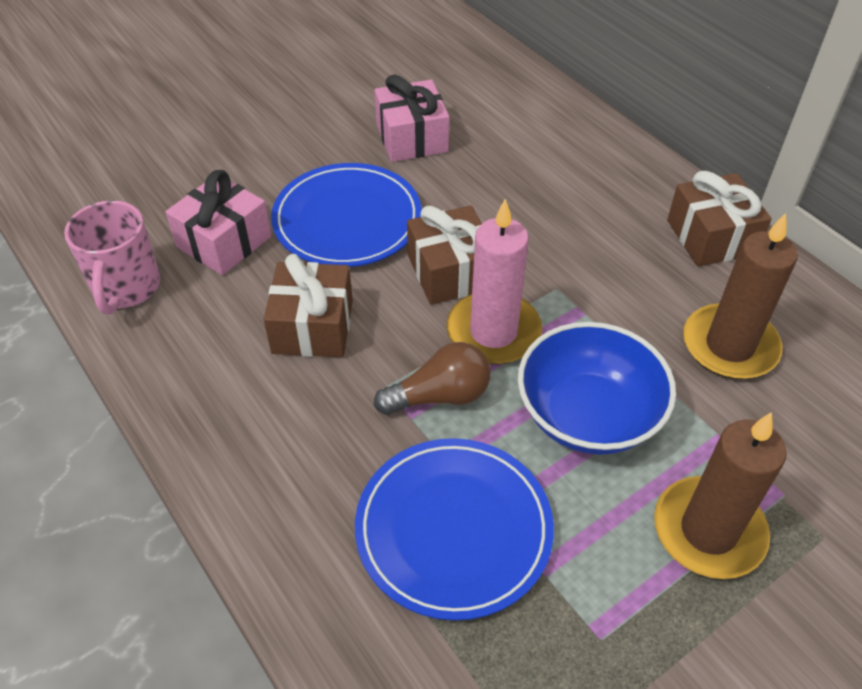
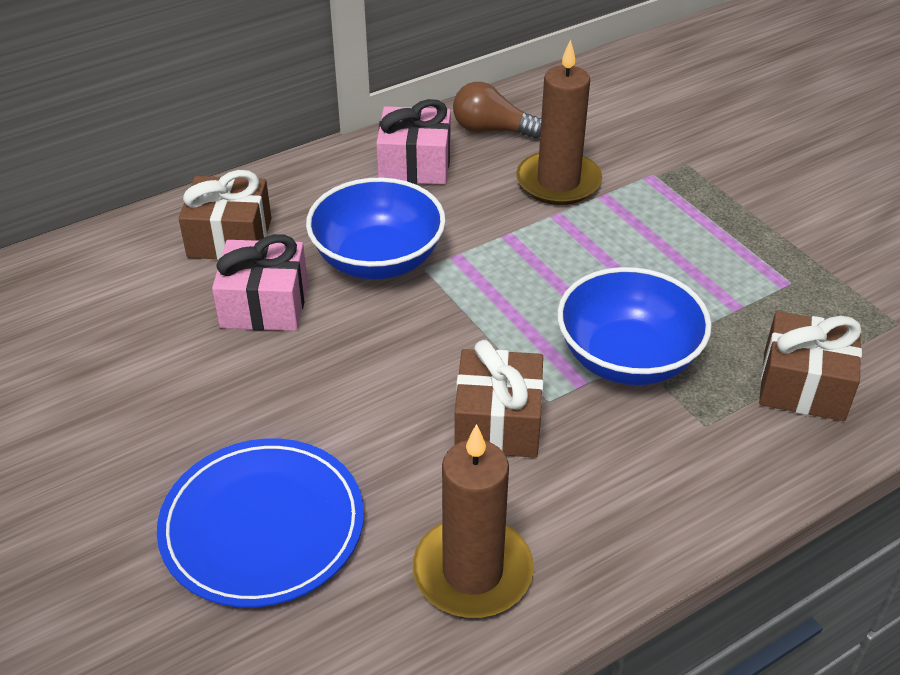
blue bowl: [518,322,676,455] = 1 -> [306,177,446,279] [557,267,712,385] = 2
blue plate: [271,163,422,267] [355,438,554,621] = 2 -> [157,438,364,608] = 1
pink candle: [447,199,542,365] = 1 -> none = 0
pink mug: [64,200,160,315] = 1 -> none = 0

